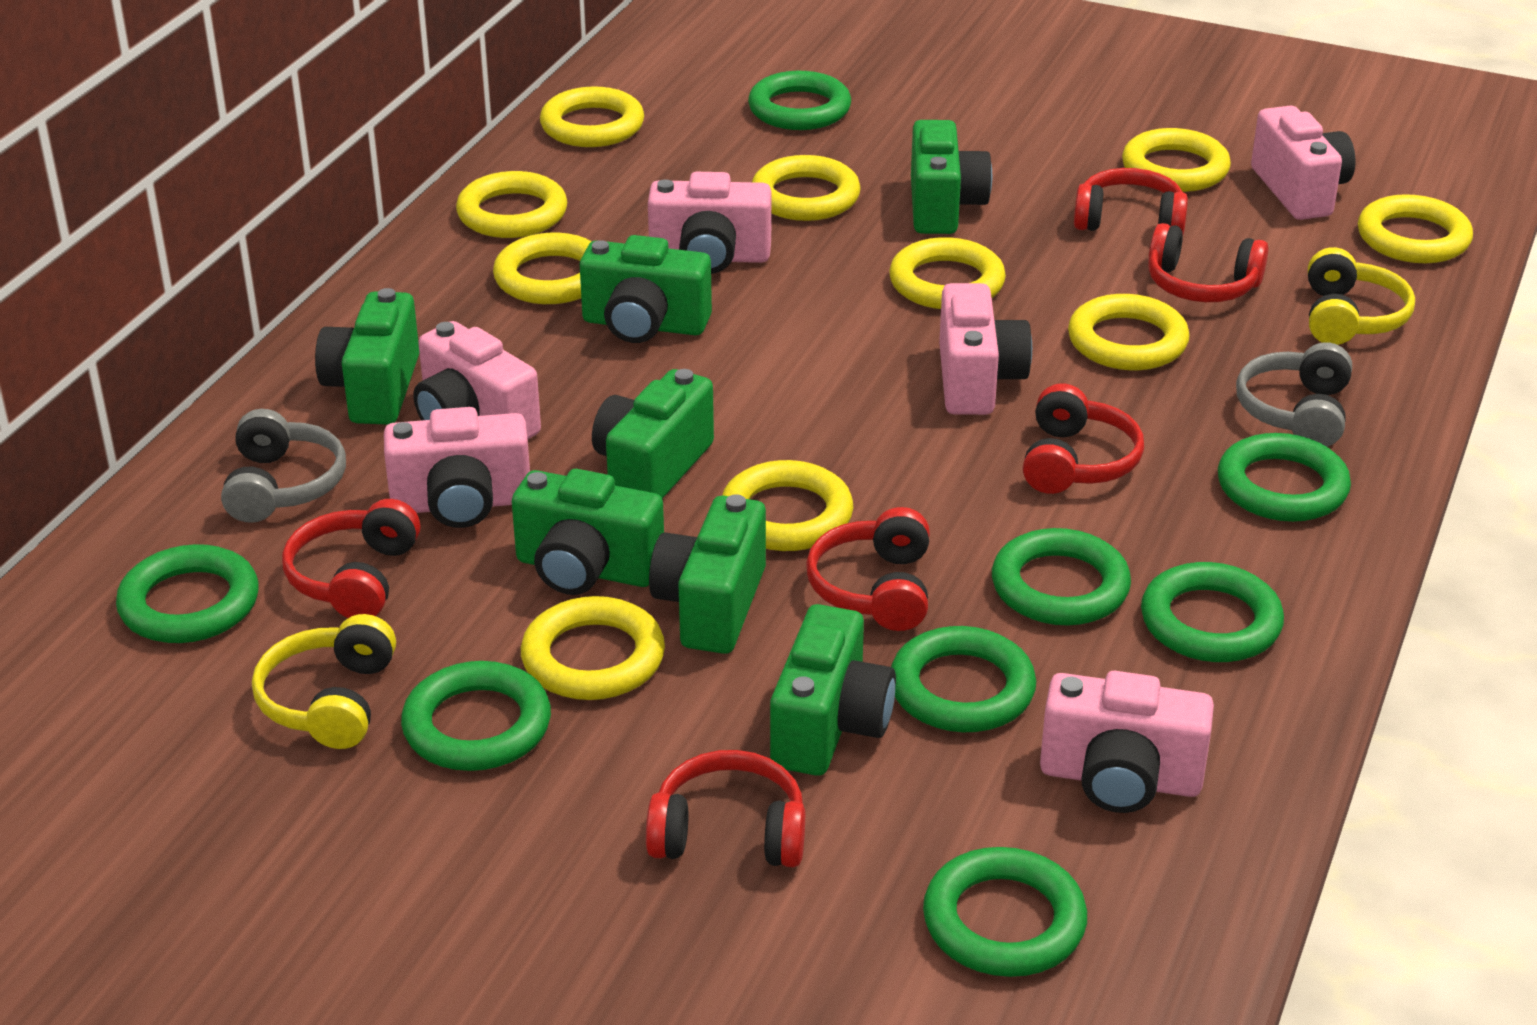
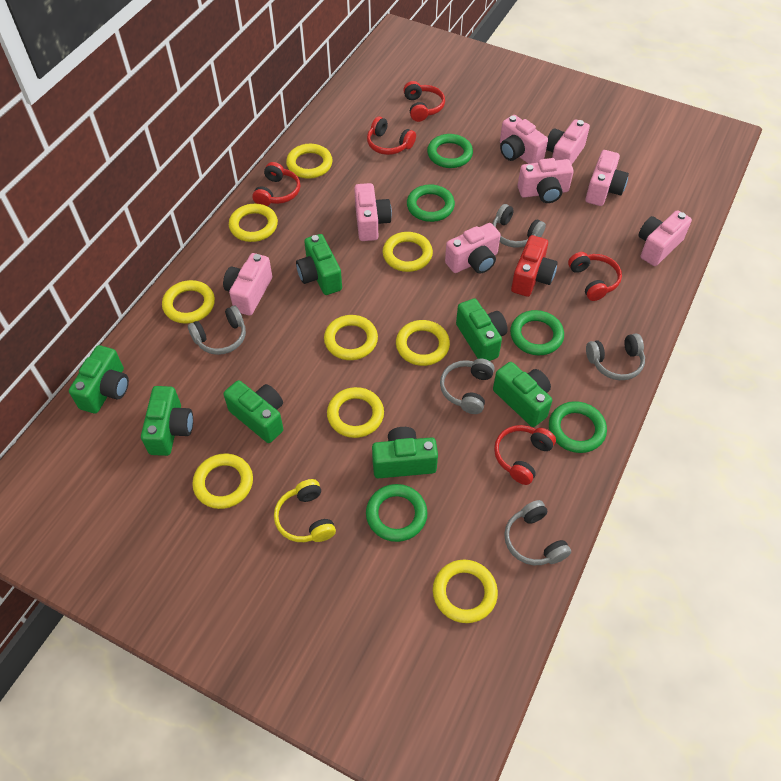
green ring: [116,544,259,643] [401,661,551,771] [748,71,851,130] [891,626,1036,732] [923,847,1087,977] [992,528,1131,625] [1141,562,1284,662] [1218,433,1351,522] = 8 -> [366,484,427,542] [407,184,455,222] [427,134,473,168] [510,310,564,355] [549,401,607,453] = 5
grey headphones: [221,409,346,523] [1236,342,1352,447] = 2 -> [188,306,246,355] [440,359,495,414] [493,204,546,247] [504,500,571,565] [586,334,645,380] = 5
pink camera: [384,407,530,528] [413,321,541,439] [648,172,771,274] [939,283,1032,415] [1040,671,1214,813] [1251,106,1356,220] = 6 -> [223,253,272,316] [354,183,392,241] [445,223,501,274] [500,115,548,164] [518,158,574,203] [546,119,590,165] [585,150,629,206] [638,210,692,266] = 8
red camera: none = 0 -> [511,235,558,297] = 1
red headphones: [282,499,421,618] [646,750,805,867] [806,507,930,631] [1023,384,1144,494] [1074,168,1188,234] [1148,223,1268,302] = 6 -> [252,162,300,206] [367,116,416,155] [403,81,445,122] [494,425,556,485] [568,252,622,301] = 5
yellow headphones: [252,614,396,749] [1308,247,1415,345] = 2 -> [274,479,336,542] = 1
yellow ring: [456,171,567,238] [493,233,592,304] [521,596,665,700] [540,86,644,147] [722,460,853,551] [752,155,861,221] [889,237,1006,309] [1068,294,1190,370] [1122,128,1231,192] [1358,194,1473,263] = 10 -> [162,280,215,324] [192,453,253,509] [229,204,278,242] [286,144,333,179] [324,315,378,360] [327,387,384,438] [383,232,433,272] [396,320,450,366] [433,560,498,623] = 9

